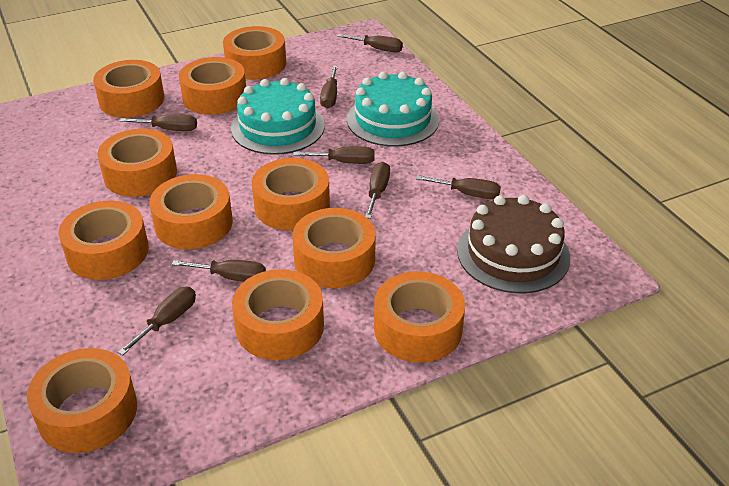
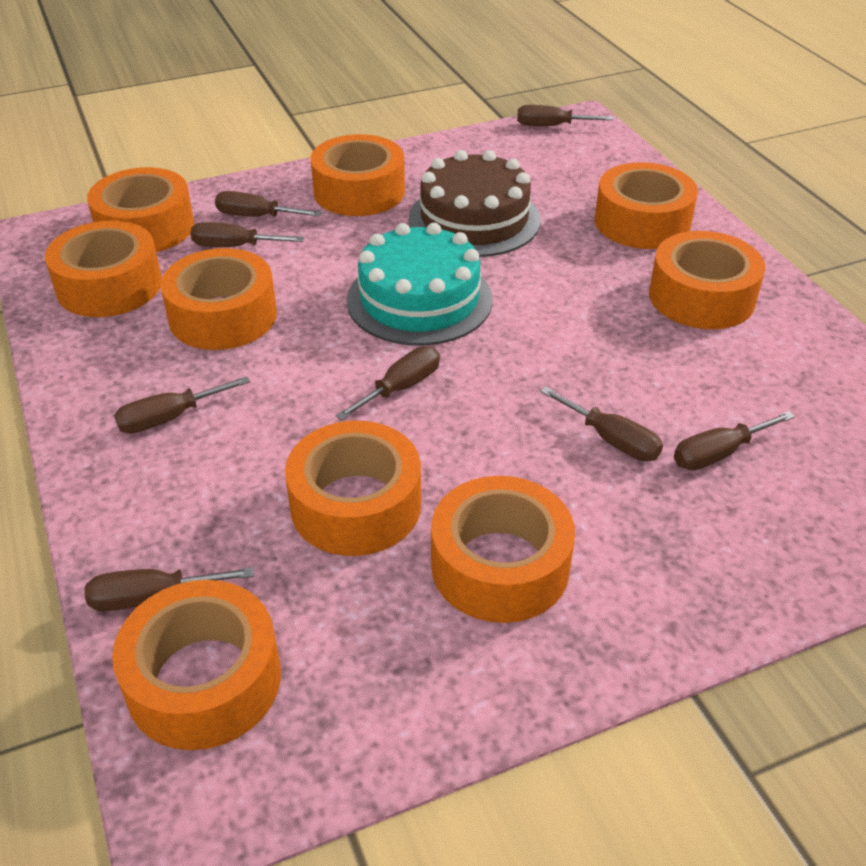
orange tape: [27,348,137,453] [59,201,149,280] [93,60,164,118] [97,129,177,197] [149,174,233,249] [179,57,246,115] [223,26,286,80] [232,269,324,360] [252,158,330,230] [292,208,376,288] [374,271,465,363] = 11 -> [45,220,162,317] [87,167,194,252] [112,580,281,750] [160,248,277,350] [285,421,421,556] [310,134,405,216] [431,476,575,623] [595,162,698,249] [649,231,765,329] = 9
turquoise cake: [231,78,325,155] [347,72,439,147] = 2 -> [346,223,493,346] = 1

